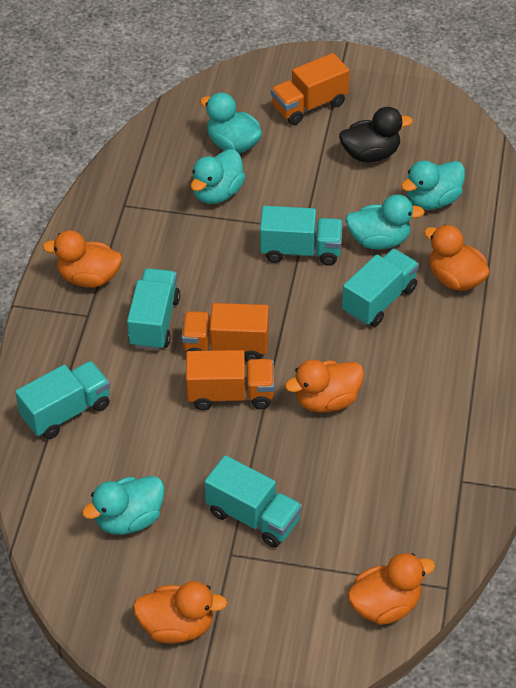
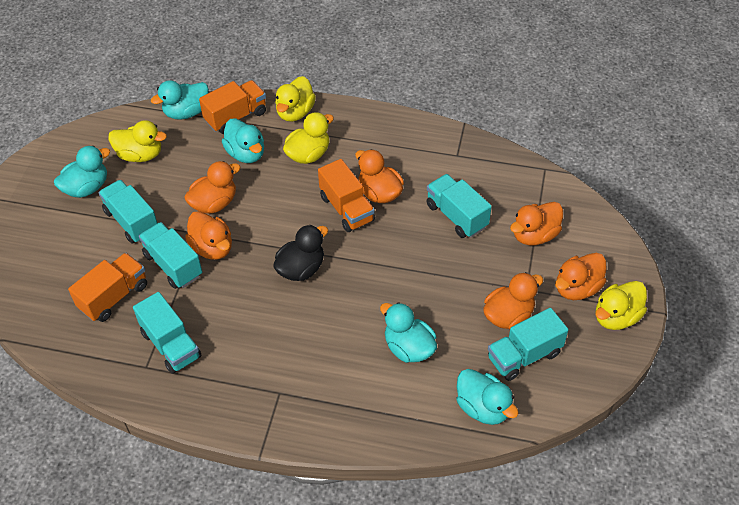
orange duck: [43,230,122,288] [133,581,227,644] [285,360,364,413] [347,553,435,625] [424,225,490,291] = 5 -> [184,161,241,214] [185,211,232,260] [355,149,404,203] [483,272,543,329] [510,202,563,245] [555,253,606,300] = 6
yellow duck: none = 0 -> [109,120,167,162] [275,76,316,122] [283,112,334,164] [595,281,647,330] = 4

